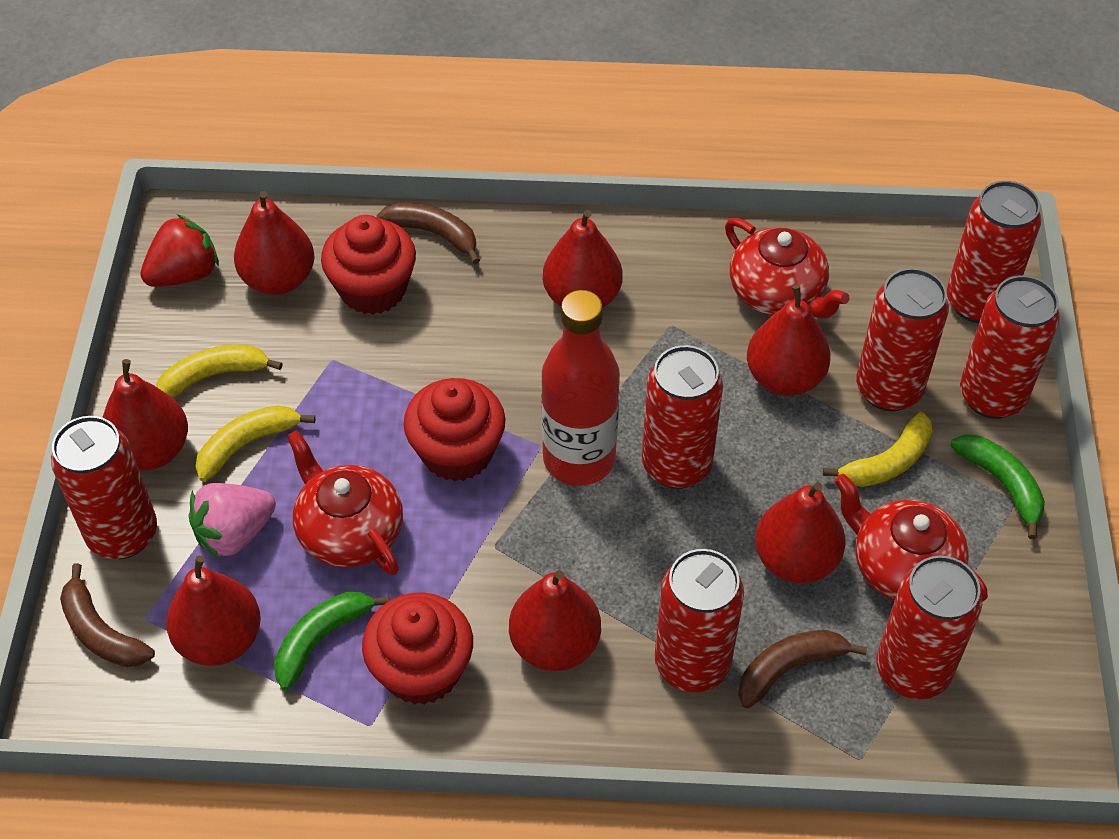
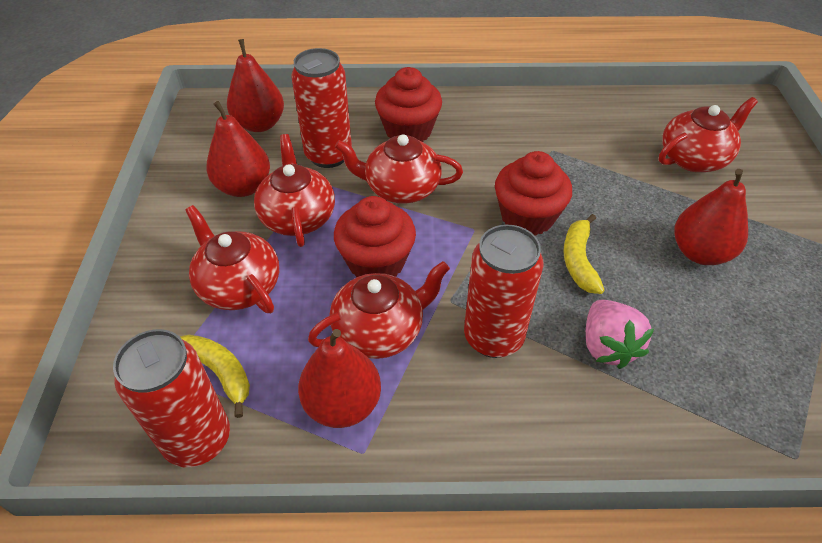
brown banana: [60,563,155,667] [377,203,480,264] [738,630,867,708] = 3 -> none = 0
green banana: [274,592,389,690] [951,435,1045,539] = 2 -> none = 0
red bottle: [541,290,620,486] = 1 -> none = 0
red can: [51,416,157,559] [642,345,723,489] [655,549,744,692] [856,268,949,411] [876,556,982,699] [947,181,1041,323] [960,276,1060,419] = 7 -> [113,329,230,467] [291,48,352,168] [464,224,544,358] = 3
red pear: [102,359,188,470] [166,556,261,666] [234,191,315,295] [509,570,601,671] [543,210,623,307] [747,285,831,396] [755,482,845,583] = 7 -> [206,101,270,197] [227,39,284,132] [298,329,381,428] [674,169,748,265] = 4
red strawberry: [140,214,219,287] = 1 -> none = 0
red teapot: [287,430,403,575] [725,218,849,318] [834,474,988,602] = 3 -> [185,205,279,313] [254,134,335,247] [308,261,450,359] [335,134,463,204] [659,97,758,172] = 5
yellow banana: [156,345,283,398] [196,405,315,481] [823,412,932,487] = 3 -> [180,335,250,418] [563,214,605,294] = 2

